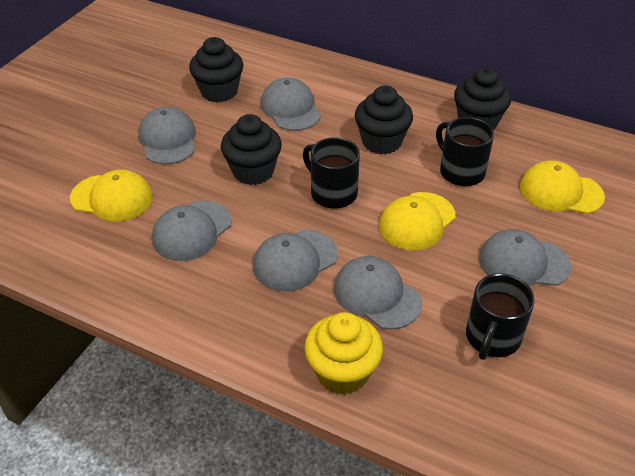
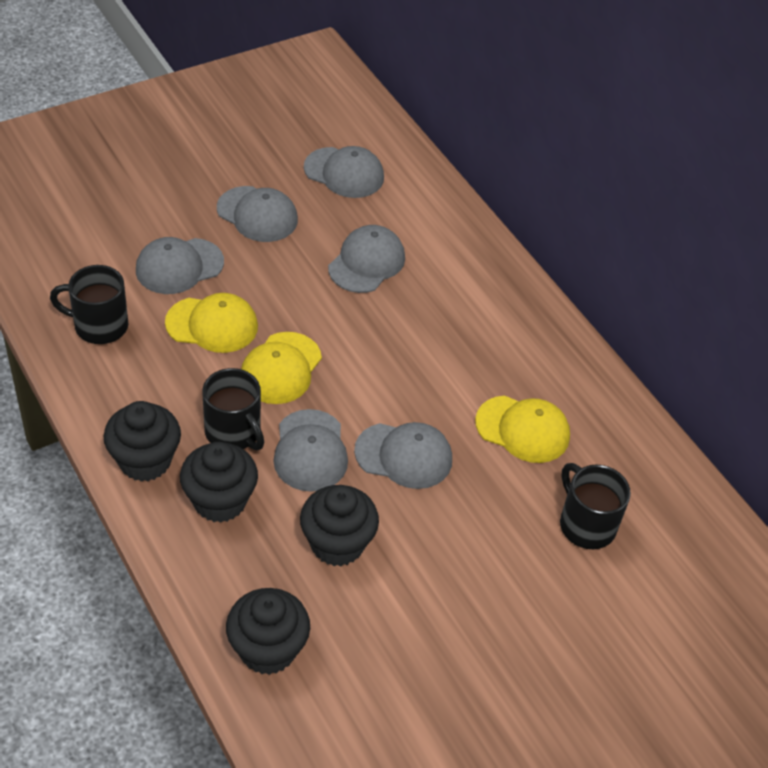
yellow cupcake: [305,312,383,395] = 1 -> none = 0

